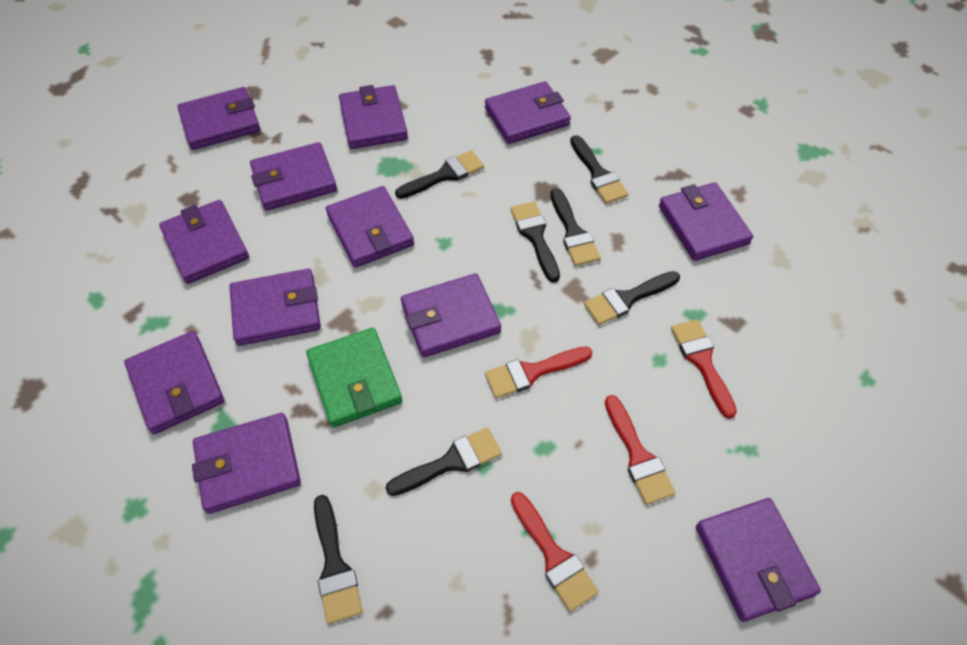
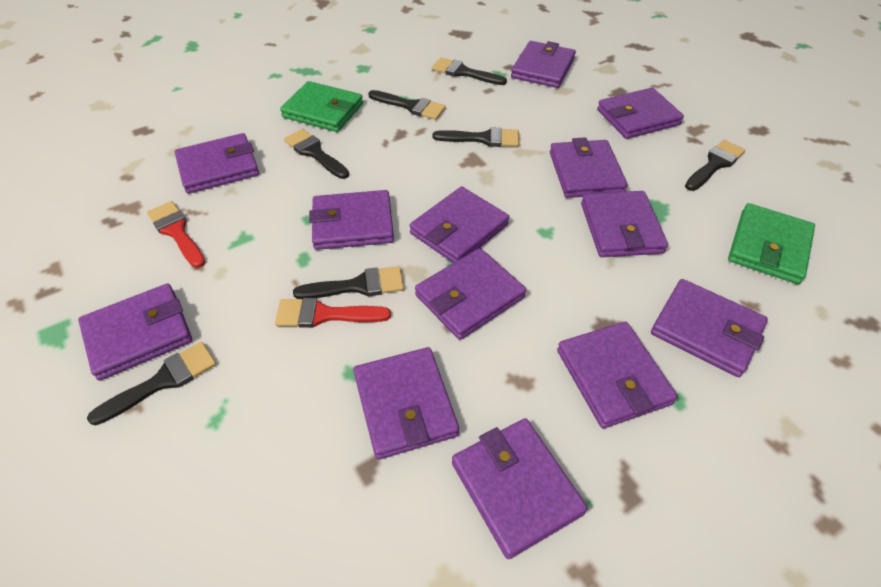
green wallet: [306,328,402,428] = 1 -> [280,81,363,132] [728,203,815,284] = 2
purple wallet: [124,331,224,434] [159,200,249,284] [177,87,261,150] [192,413,301,514] [230,269,321,346] [250,142,337,211] [326,186,414,268] [339,85,408,149] [401,273,501,358] [485,81,571,144] [659,182,753,261] [696,498,821,622] = 12 -> [78,283,192,381] [175,133,259,194] [309,190,394,250] [353,347,459,460] [409,187,509,263] [415,248,526,340] [452,418,588,559] [511,41,576,88] [550,137,628,198] [557,322,678,429] [581,191,668,257] [597,88,684,139] [651,279,768,377] = 13
red brush: [485,346,593,398] [511,492,599,611] [605,395,676,505] [671,319,737,419] = 4 -> [147,201,206,268] [275,298,391,328] = 2

